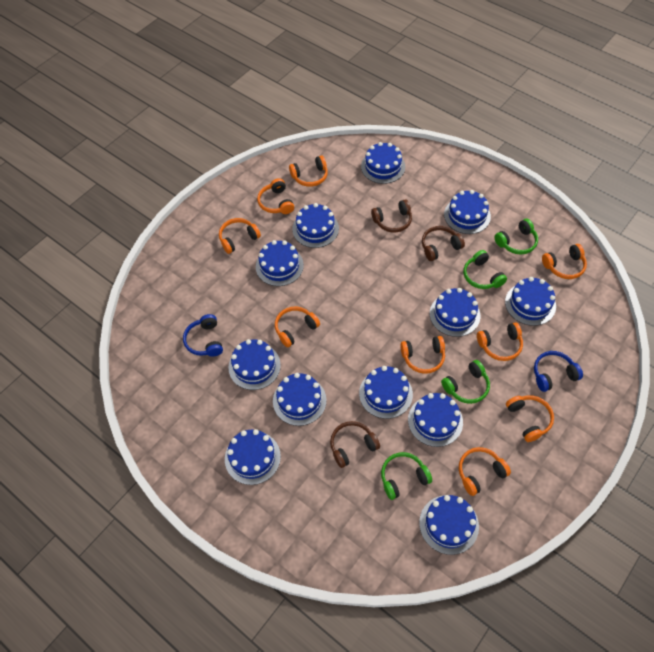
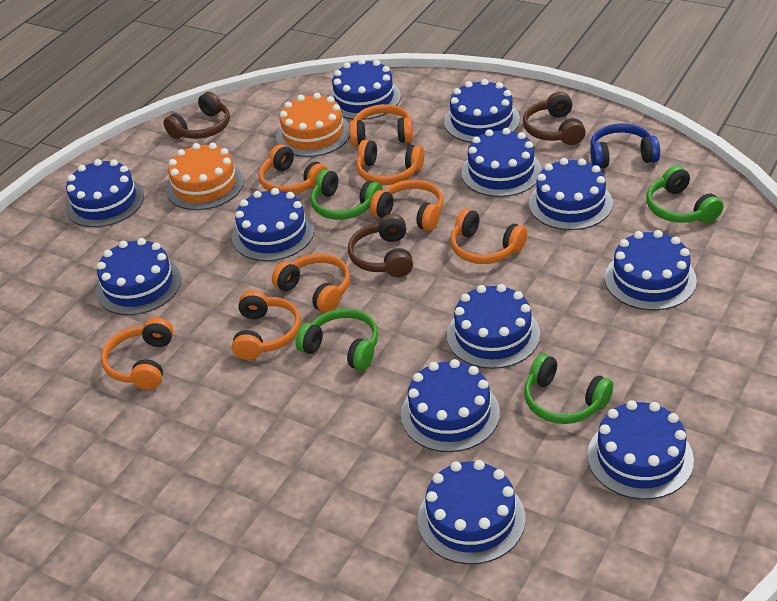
blue headphones: [183,314,223,357] [534,351,583,392] = 2 -> [590,123,660,168] = 1
orange cake: none = 0 -> [166,143,244,210] [276,93,350,157] = 2
orange headphones: [219,218,261,254] [257,178,294,214] [275,307,320,347] [289,155,328,187] [400,336,445,374] [459,447,511,496] [477,322,523,361] [506,395,554,442] [542,244,587,279] = 9 -> [101,318,173,390] [232,290,301,360] [258,144,328,194] [272,254,350,313] [349,104,413,146] [356,140,424,185] [370,180,444,231] [450,208,527,264] = 8

